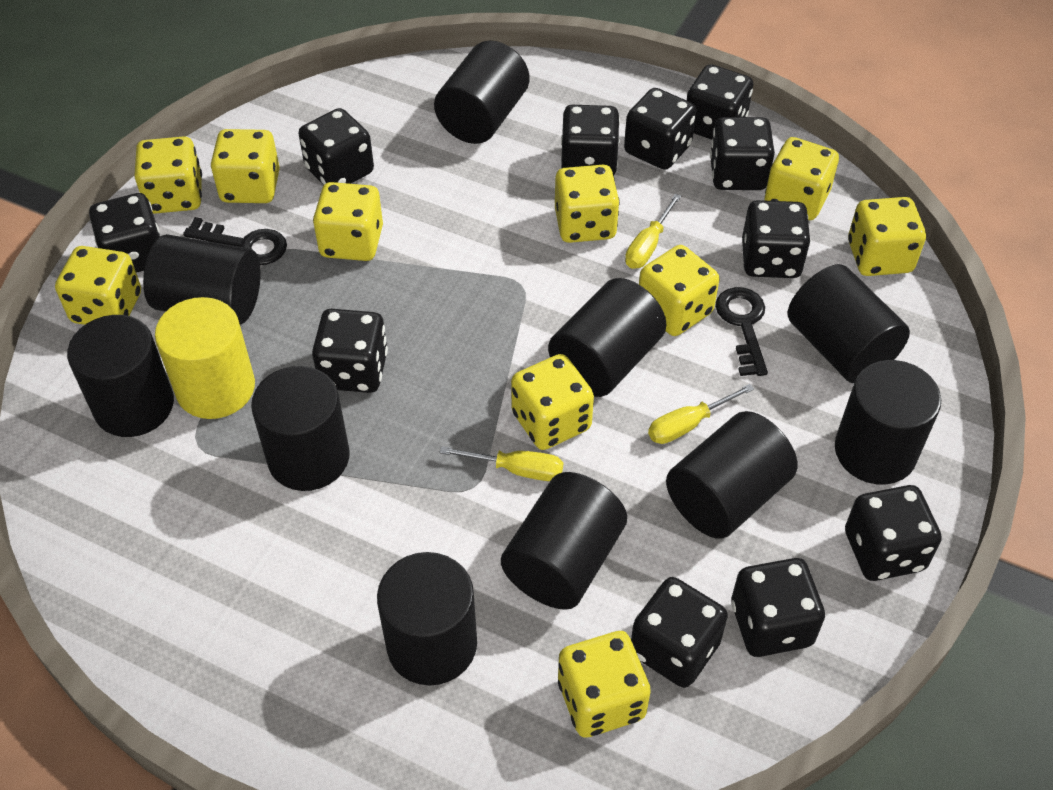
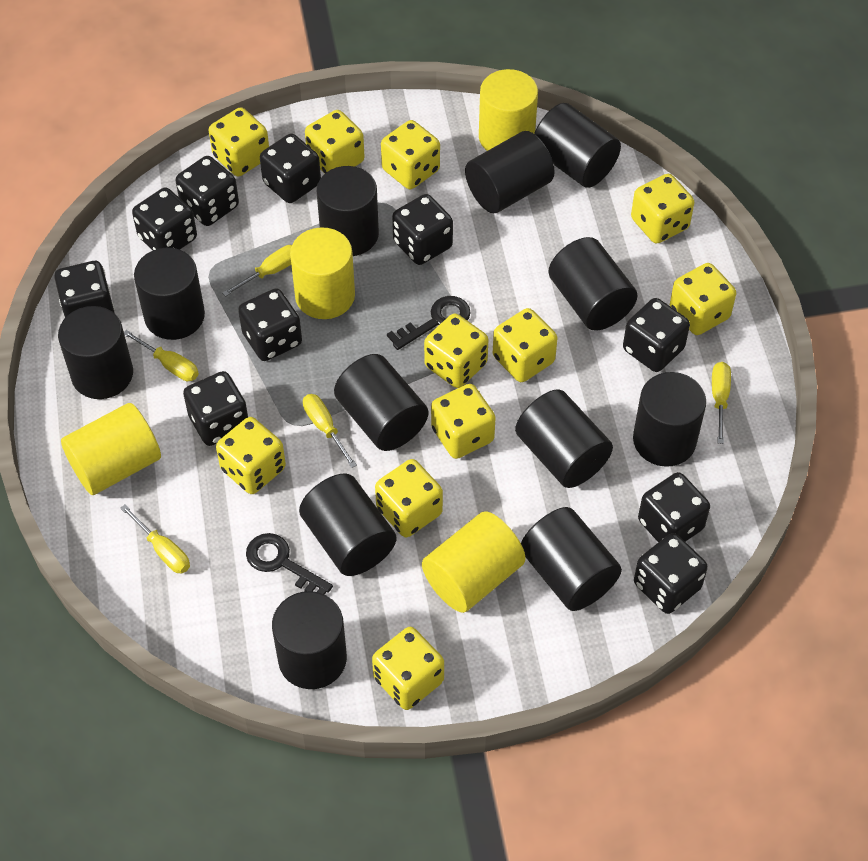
black cylinder: [67,315,174,437] [143,234,260,324] [251,366,350,491] [377,552,477,685] [434,41,529,144] [501,472,627,610] [548,278,666,397] [666,411,798,539] [788,264,910,383] [835,360,941,485] = 10 -> [58,306,133,399] [134,248,205,340] [272,591,347,689] [299,473,396,576] [317,166,379,256] [334,354,428,451] [465,131,555,213] [515,389,613,488] [521,507,622,611] [534,103,621,188] [549,237,638,331] [633,372,706,467] = 12
black dice: [89,193,160,273] [299,108,374,185] [312,309,388,393] [561,105,620,175] [624,88,696,170] [631,577,728,688] [687,64,753,140] [710,117,775,190] [731,558,825,657] [742,200,811,278] [845,485,942,581] = 11 -> [54,261,115,318] [132,187,197,250] [176,156,239,226] [183,371,248,446] [238,288,302,361] [260,134,321,203] [392,194,453,265] [623,298,690,372] [634,533,708,614] [638,472,710,542] = 10
yellow cylinder: [155,297,255,419] = 1 -> [61,403,161,495] [290,227,355,319] [422,511,526,613] [479,69,538,151] = 4
yellow dice: [55,246,141,325] [134,136,202,214] [211,129,280,203] [313,182,383,261] [511,354,594,450] [555,165,620,243] [558,631,651,738] [639,245,719,336] [765,137,839,220] [848,197,926,276] = 10 -> [209,107,269,176] [216,417,286,494] [305,110,364,174] [372,627,444,710] [375,459,443,537] [381,120,440,189] [424,313,489,388] [431,384,496,459] [493,308,558,382] [631,174,695,244] [670,263,736,335] = 11
yellow screwdriver: [439,446,563,481] [625,193,681,269] [648,384,754,444] = 3 -> [121,504,190,574] [124,330,199,381] [222,245,292,297] [303,394,357,468] [712,362,731,444] = 5

